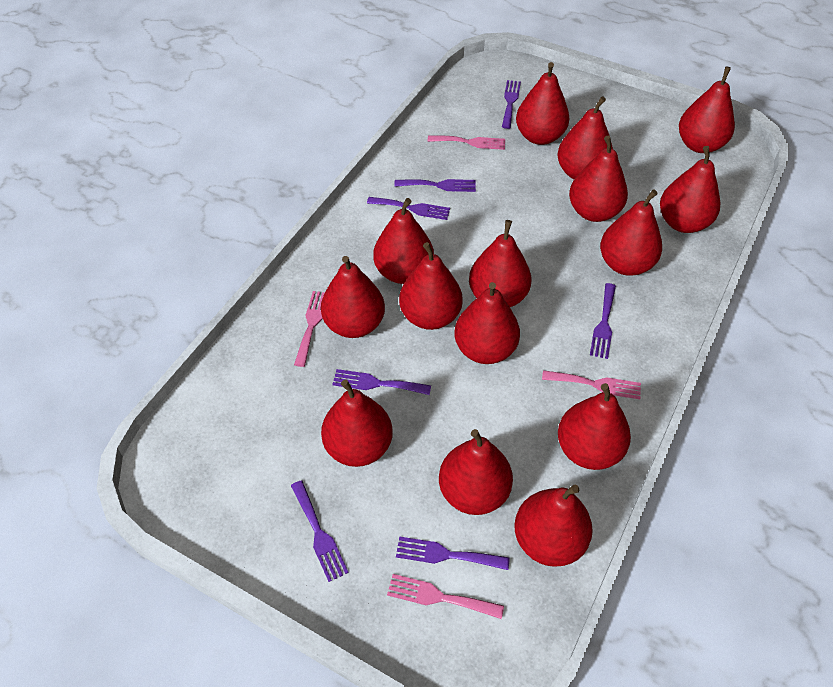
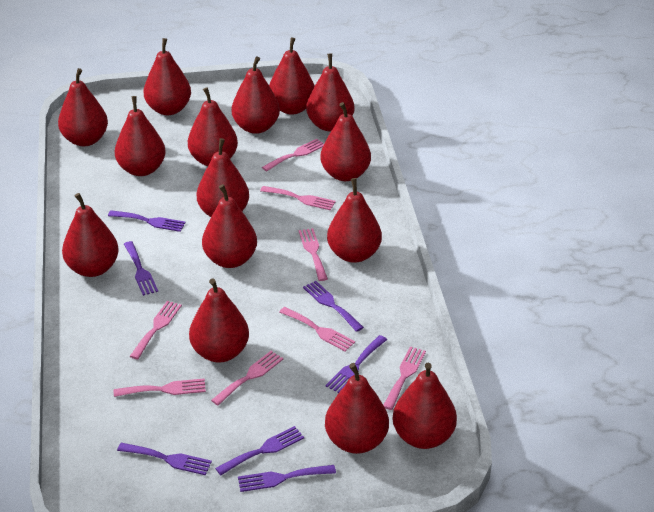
pink fork: [294,291,325,367] [387,574,504,619] [428,135,505,150] [542,370,641,399] = 4 -> [114,378,206,397] [130,301,182,359] [211,351,283,405] [260,186,336,210] [262,139,324,171] [279,307,355,351] [299,228,328,281] [384,347,426,410] = 8

